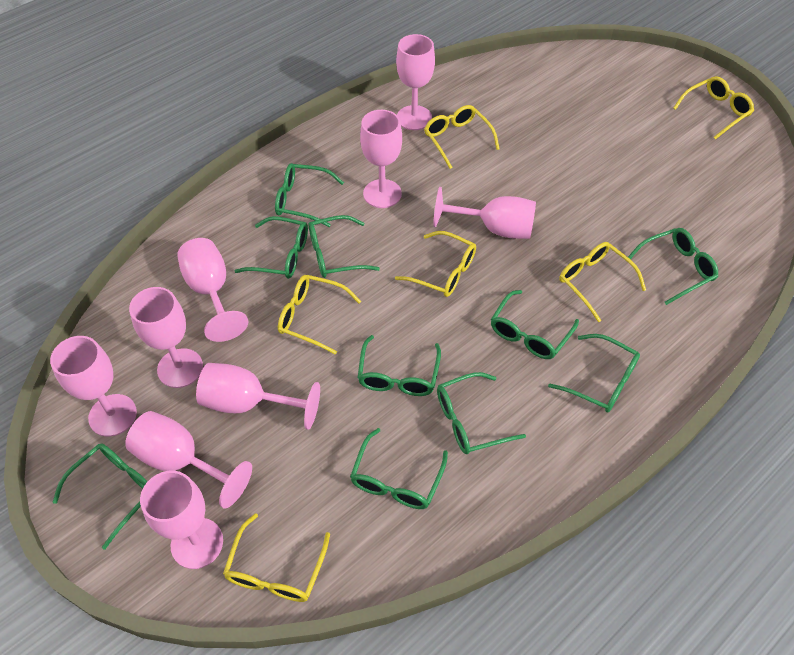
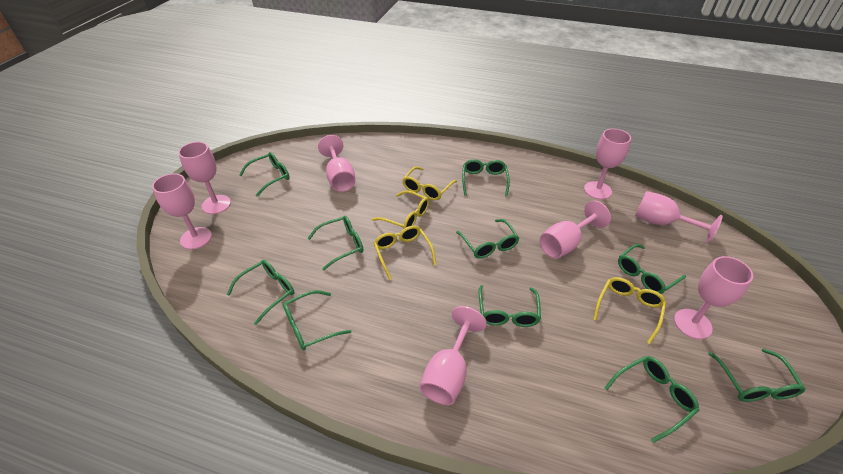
pink goblet: [50,336,137,437] [125,411,252,509] [129,287,203,388] [140,471,223,569] [177,238,248,342] [196,363,320,430] [360,110,402,208] [396,34,435,130] [433,187,536,239] = 9 -> [152,173,212,249] [178,142,231,214] [318,135,356,192] [420,306,487,405] [540,201,611,259] [584,129,631,199] [635,191,723,244] [674,256,753,339] = 8
yellow glasses: [223,513,330,602] [278,275,361,355] [395,231,476,297] [424,105,500,169] [559,242,646,322] [673,76,754,139] = 6 -> [372,190,429,229] [374,226,436,280] [402,166,457,200] [593,277,666,344] = 4

